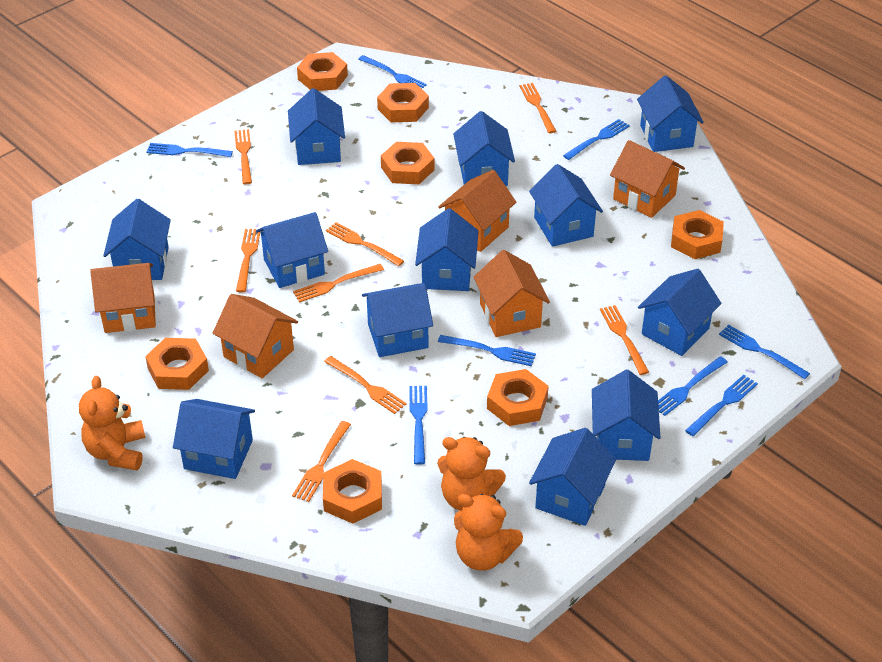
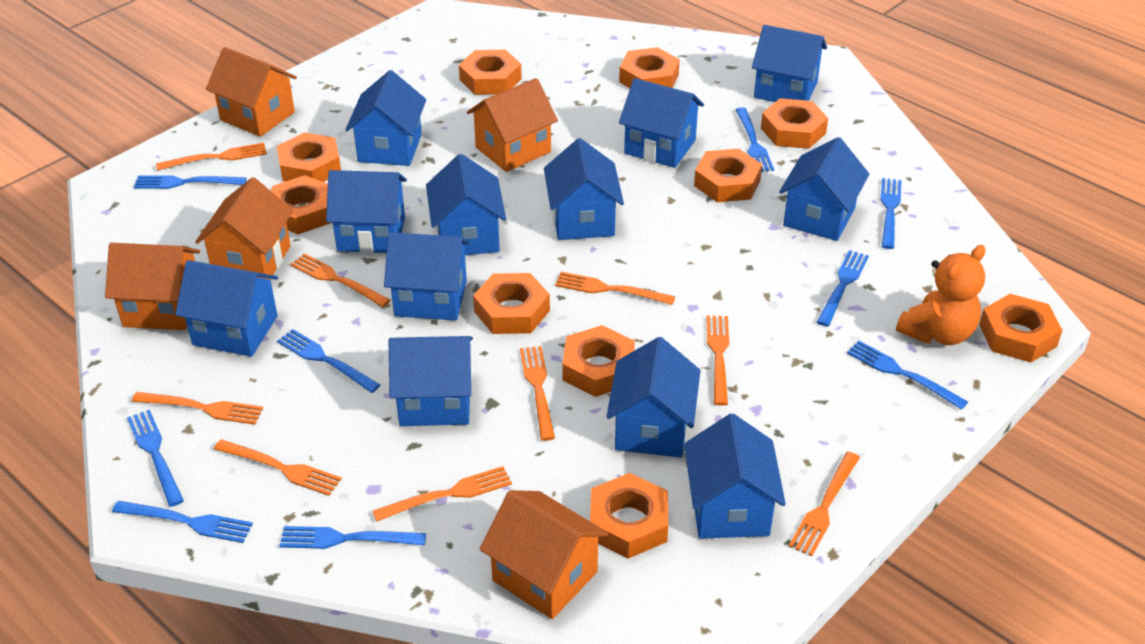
blue fork: [146,143,233,157] [358,55,427,89] [409,386,428,465] [438,335,536,366] [563,119,630,160] [658,356,727,416] [685,375,758,436] [719,325,810,379] = 8 -> [112,501,253,543] [127,410,184,507] [134,175,247,189] [277,329,380,393] [280,526,426,549] [735,107,774,172] [817,250,869,327] [847,341,968,410] [880,178,902,249] = 9
orange fork: [234,129,252,184] [236,229,260,293] [292,421,351,502] [293,264,384,303] [324,356,407,414] [326,222,404,266] [519,83,556,133] [600,305,649,375] = 8 -> [132,392,263,425] [156,142,267,171] [214,439,342,496] [290,253,390,307] [373,466,512,522] [520,346,555,441] [555,272,675,305] [706,315,729,406] [789,452,860,556] = 9
orange nut: [145,338,209,390] [297,52,348,91] [323,459,382,524] [377,83,429,122] [381,142,434,184] [487,369,549,426] [671,210,724,259] = 7 -> [271,175,330,234] [277,132,341,182] [459,50,522,95] [473,273,550,334] [562,325,635,397] [590,473,668,559] [619,47,680,88] [694,148,762,202] [761,98,828,149] [979,294,1062,363] = 10
orange teddy bear: [79,376,145,470] [437,437,506,511] [454,494,523,571] = 3 -> [896,245,985,345] = 1

